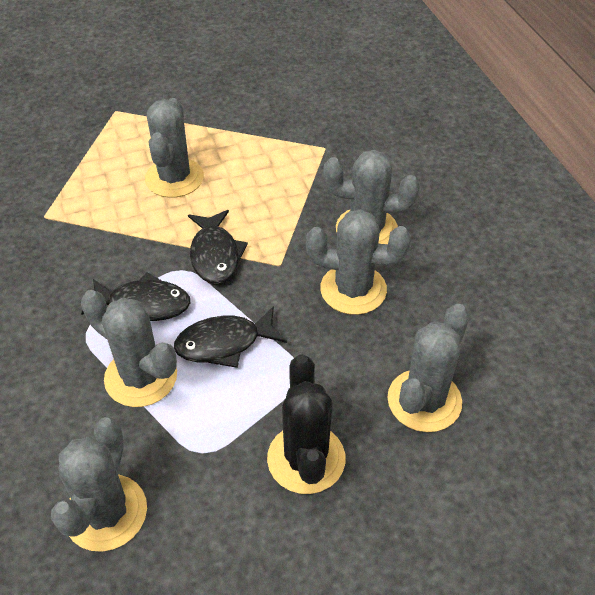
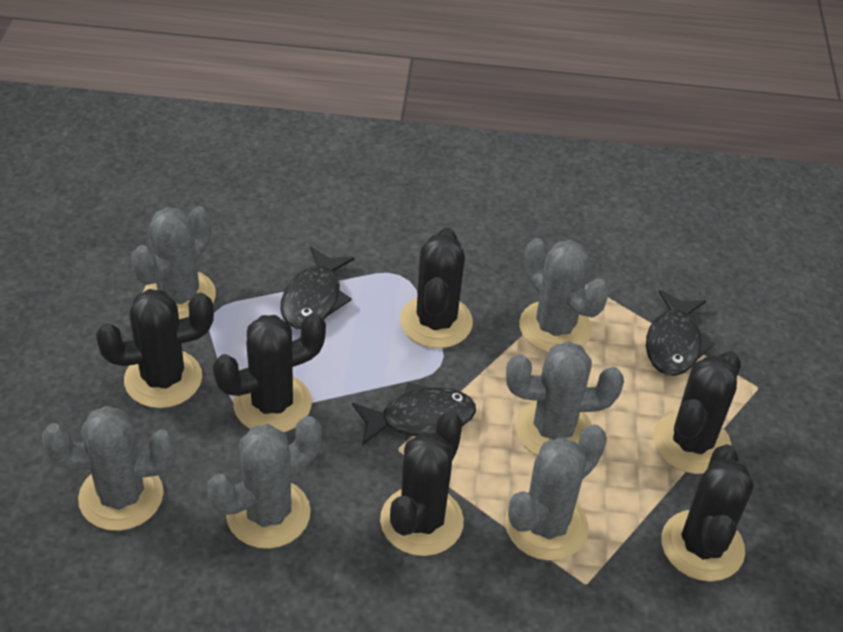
black cactus: [267,354,345,494] = 1 -> [96,289,214,408] [213,313,326,432] [380,411,464,556] [400,228,473,348] [653,351,741,474] [661,444,754,582] = 6

